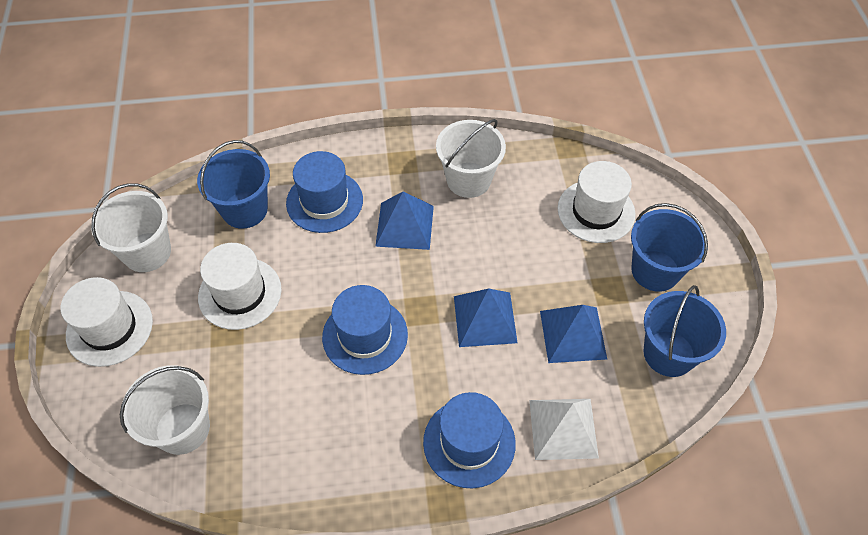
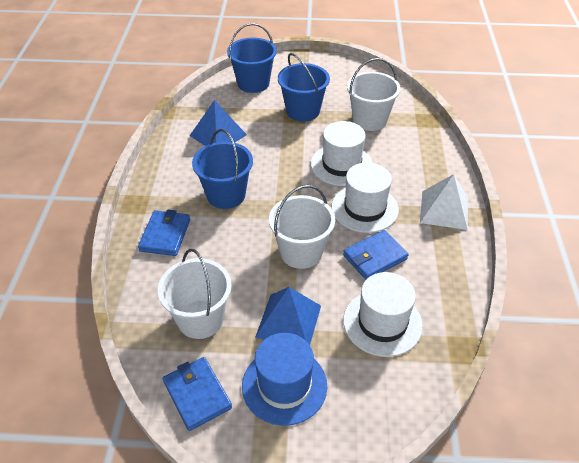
blue hat: [286,151,363,233] [322,285,408,375] [423,392,516,489] = 3 -> [242,333,327,426] = 1
blue pyramid: [375,192,434,250] [454,289,518,347] [540,305,607,363] = 3 -> [190,100,247,146] [255,287,321,345] = 2
blue wallet: none = 0 -> [138,209,190,256] [163,357,232,431] [343,230,409,280] = 3

